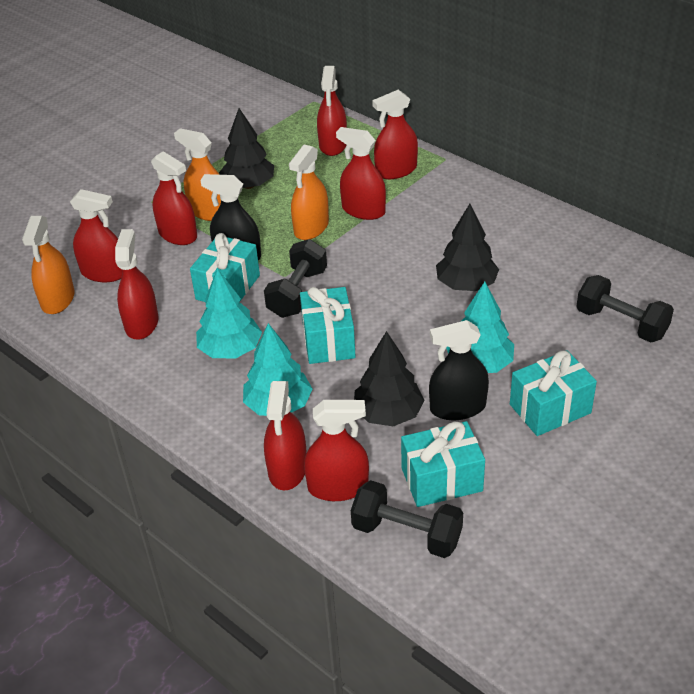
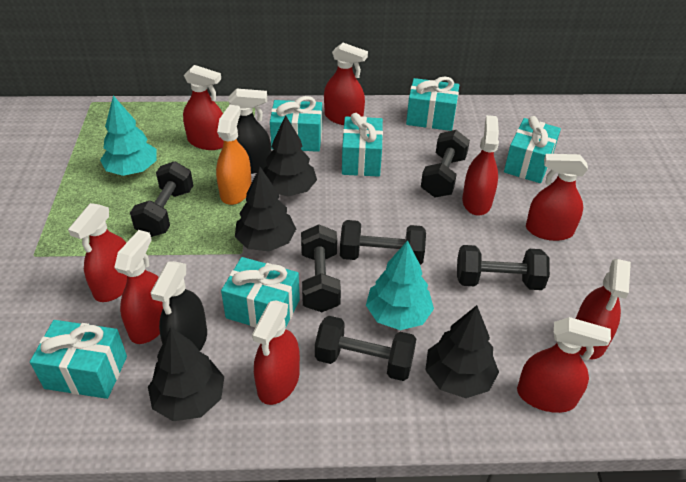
black dumbbell: [264,239,327,318] [351,480,463,558] [576,275,674,343] = 3 -> [130,161,193,237] [301,224,341,312] [315,316,416,381] [340,220,426,265] [421,130,470,197] [457,245,550,290] = 6
black tree: [219,108,274,189] [354,331,425,426] [436,204,499,291] = 3 -> [148,327,224,421] [235,167,296,251] [263,115,317,196] [425,305,499,398] = 4
orange spray bottle: [22,216,75,314] [174,128,221,221] [289,144,329,240] = 3 -> [216,105,252,205] = 1
red spray bottle: [70,189,122,282] [115,229,159,340] [151,151,197,245] [264,381,306,490] [304,400,369,501] [317,66,347,156] [336,127,386,220] [372,90,418,179] = 8 -> [68,203,127,302] [114,230,163,344] [183,65,224,150] [252,300,300,405] [324,43,368,125] [462,115,499,215] [517,317,611,413] [526,154,588,241] [576,259,631,359] = 9
turquoise gift: [190,233,260,302] [300,287,356,364] [401,421,485,507] [510,350,597,436] = 4 -> [30,320,127,399] [221,257,300,327] [270,96,322,152] [342,113,383,177] [406,76,459,131] [504,116,561,183] = 6
turquoise tree: [196,269,262,358] [243,323,312,416] [446,282,514,373] = 3 -> [100,95,156,176] [366,240,434,330] = 2

